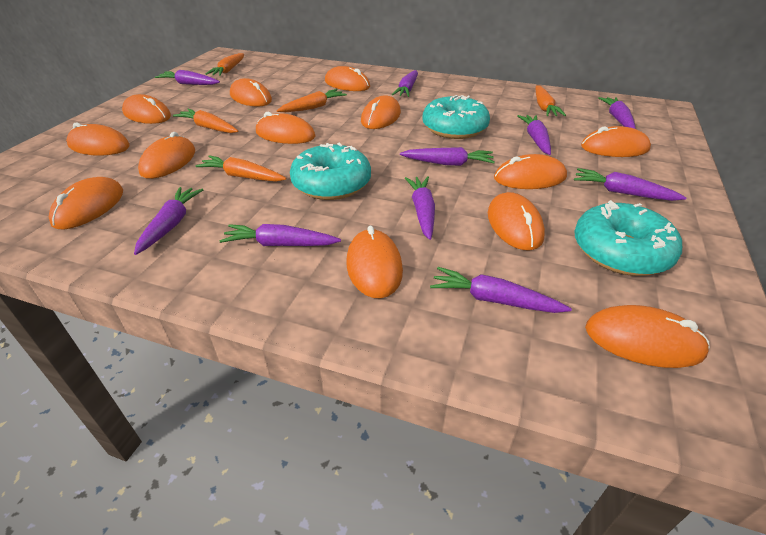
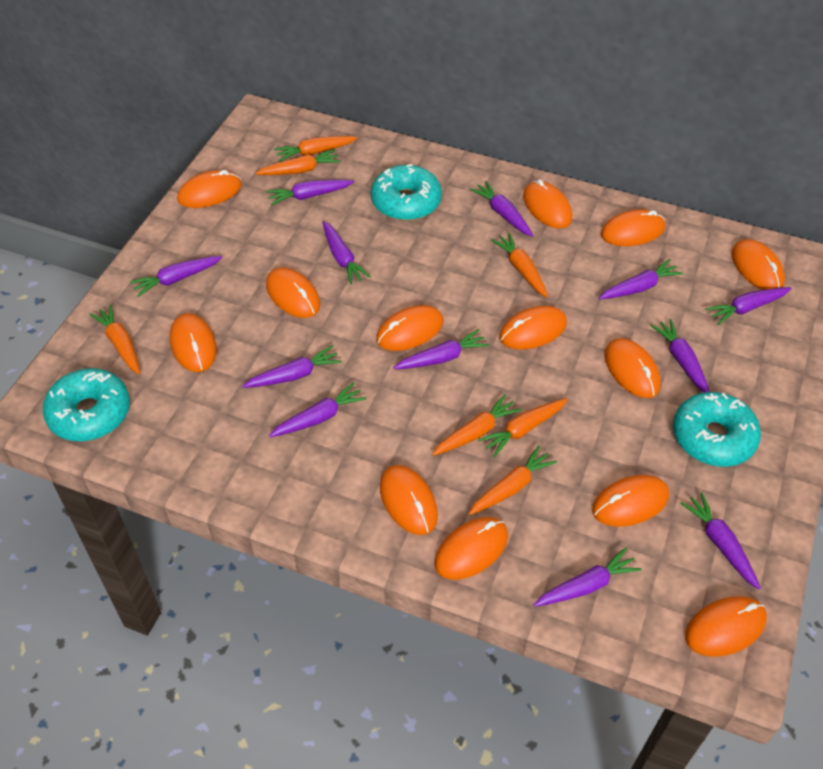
orange carrot: [173,109,238,133] [195,155,286,182] [205,53,244,76] [277,89,347,112] [536,85,566,116] = 5 -> [89,304,140,374] [255,149,341,175] [274,136,358,162] [432,394,521,456] [468,446,557,515] [478,398,568,457] [491,233,548,297] = 7
purple carrot: [134,187,203,255] [155,70,220,85] [219,224,341,246] [392,70,418,97] [400,147,495,166] [405,176,435,240] [430,267,572,313] [517,115,551,155] [574,168,687,201] [598,97,636,129] = 10 -> [130,256,222,297] [242,345,342,388] [266,180,354,206] [269,382,367,437] [323,221,371,285] [393,329,489,369] [470,181,534,237] [533,548,642,607] [599,259,683,299] [650,319,710,392] [680,493,761,590] [705,287,792,325] = 12

